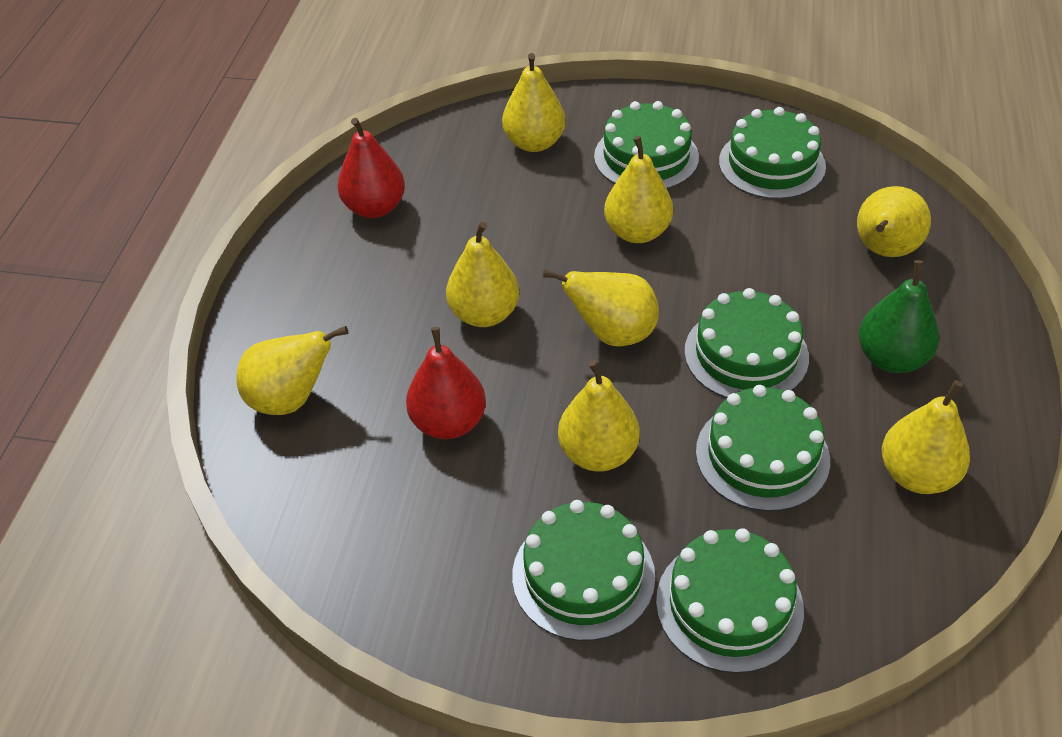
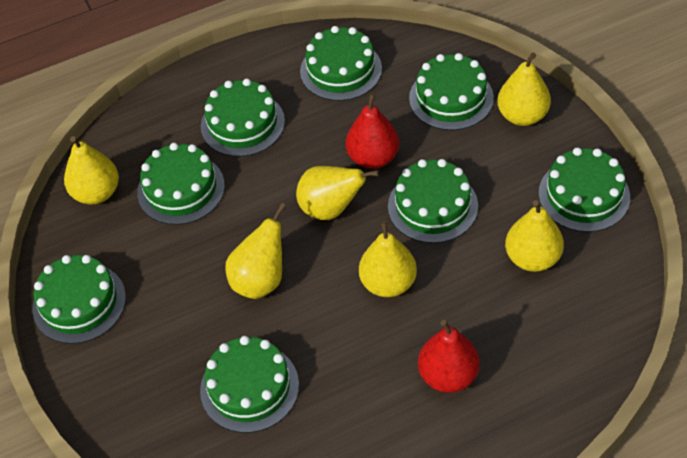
green cake: [512,500,655,641] [594,101,699,189] [656,528,804,673] [684,288,809,398] [696,385,830,511] [719,107,826,199] = 6 -> [32,255,126,344] [137,143,225,225] [200,336,299,433] [201,78,285,157] [300,26,382,101] [388,159,478,243] [409,53,494,130] [538,147,630,232] = 8
green pear: [858,260,939,373] = 1 -> none = 0
yellow pear: [237,326,348,415] [446,222,519,327] [502,53,566,152] [543,269,659,347] [558,360,640,471] [604,136,673,243] [857,186,931,257] [882,380,970,494] = 8 -> [64,136,119,205] [225,203,286,299] [296,166,379,220] [359,221,417,297] [497,53,551,126] [505,200,564,272] = 6

